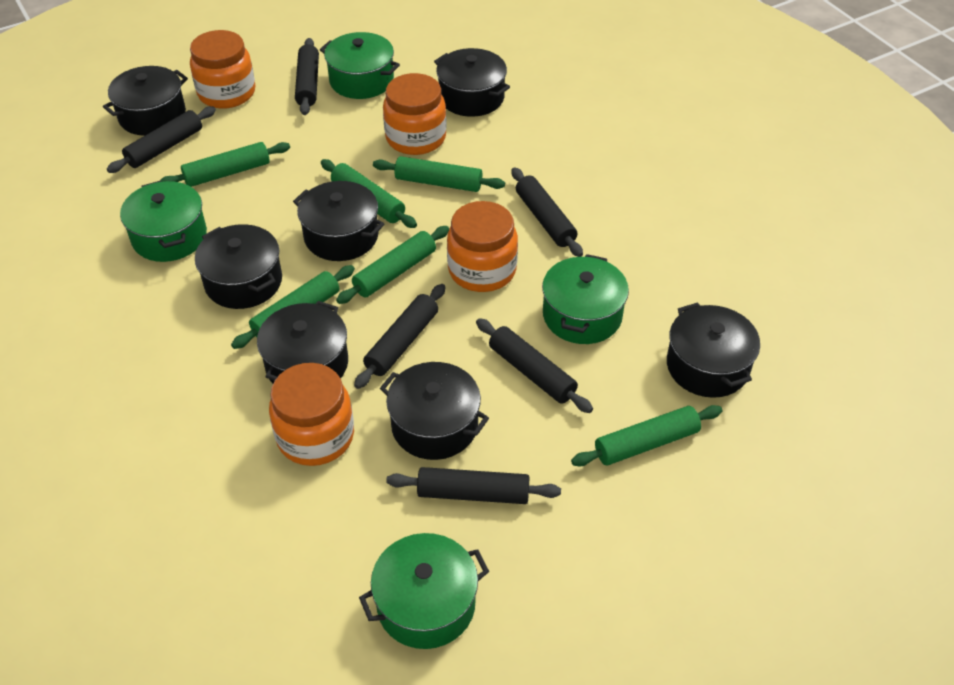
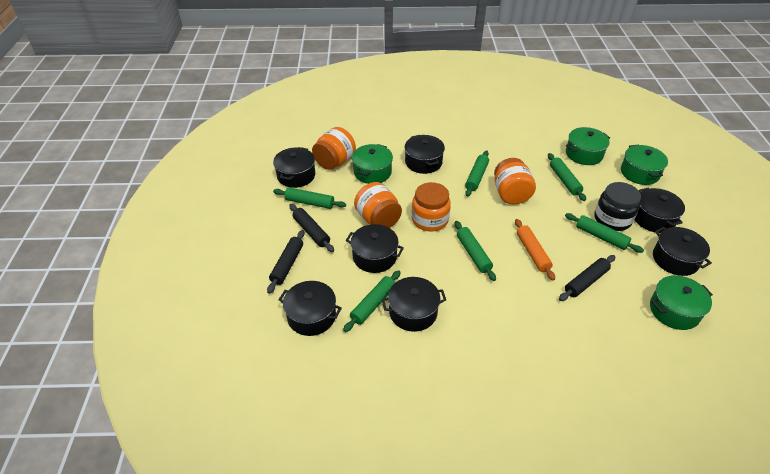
black jar: none = 0 -> [594,182,641,231] = 1
black rolling pin: [107,106,216,173] [295,38,319,115] [354,284,445,389] [386,467,561,504] [476,318,593,413] [511,167,583,257] = 6 -> [267,230,305,294] [289,204,334,252] [559,255,616,301] = 3
orange rolling pin: none = 0 -> [515,219,555,281] = 1

